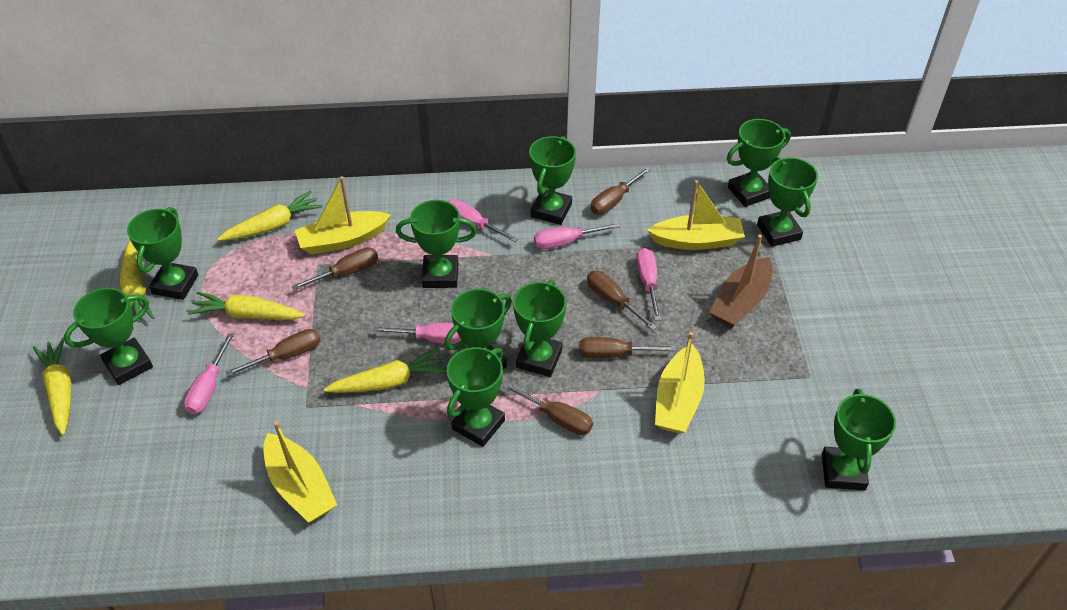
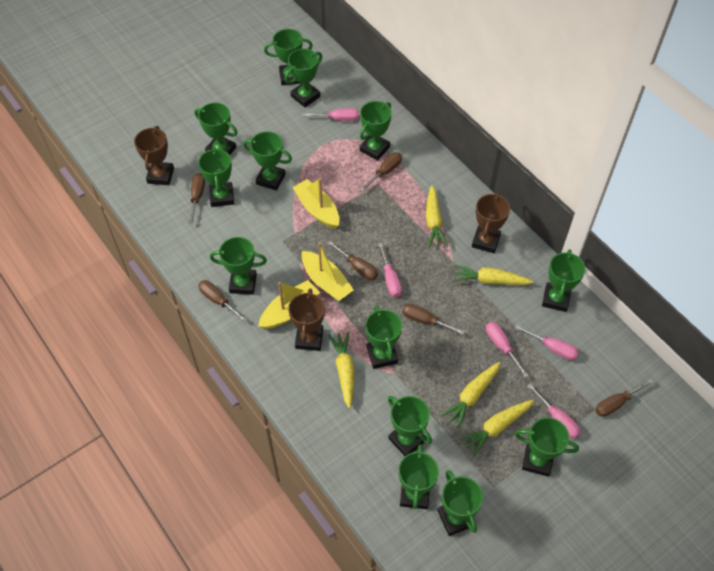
brown boat: [709,235,772,328] = 1 -> none = 0
brown trophy: none = 0 -> [134,126,174,185] [288,288,325,351] [472,192,510,253] = 3
green trophy: [64,288,153,385] [127,207,198,300] [396,200,477,288] [444,289,512,369] [446,347,505,447] [513,280,566,377] [529,136,576,225] [727,119,791,207] [757,157,818,247] [822,389,896,491] = 10 -> [194,103,238,155] [198,147,234,207] [210,237,267,295] [243,131,292,191] [264,29,313,85] [284,48,322,107] [360,101,392,161] [365,305,402,369] [388,396,432,456] [398,444,439,509] [437,470,483,536] [515,417,579,477] [542,249,585,312] = 13
yellow boat: [263,421,337,523] [295,176,391,254] [647,180,745,250] [655,332,705,433] = 4 -> [258,280,320,329] [292,178,340,229] [302,242,354,301] = 3

